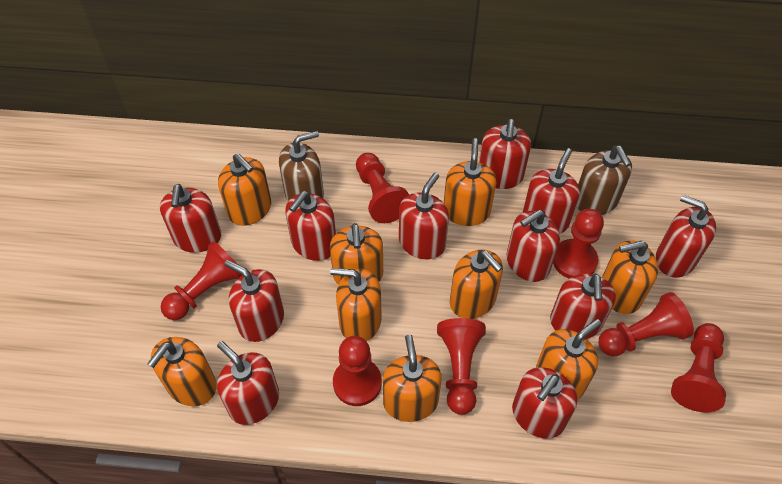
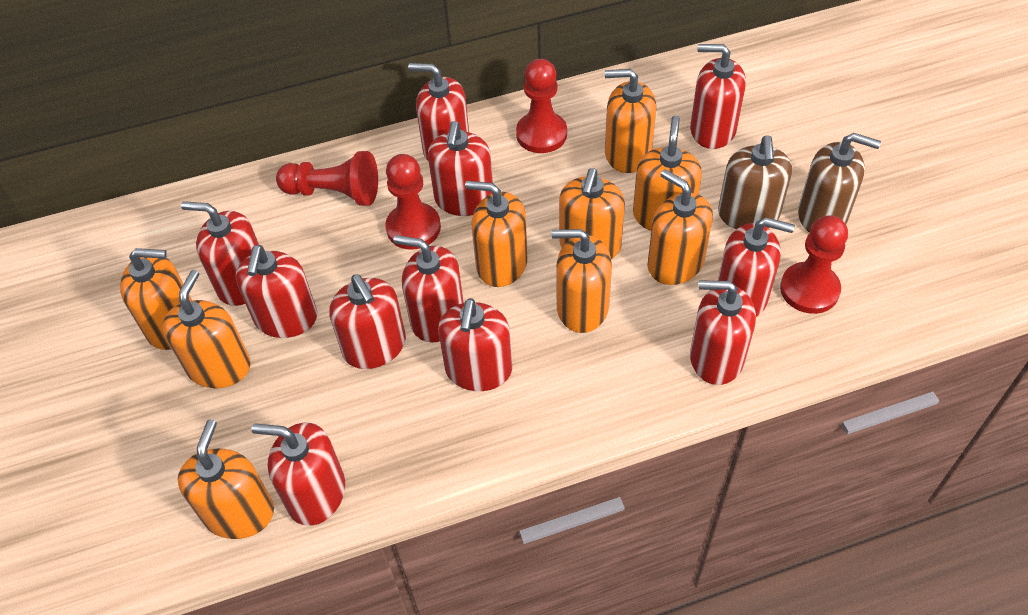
red pawn: [161,241,242,320] [333,336,382,406] [356,153,409,223] [437,318,486,415] [553,209,604,279] [599,292,694,357] [671,323,726,412] = 7 -> [276,151,378,206] [385,154,441,250] [516,59,567,153] [780,215,848,314] = 4

